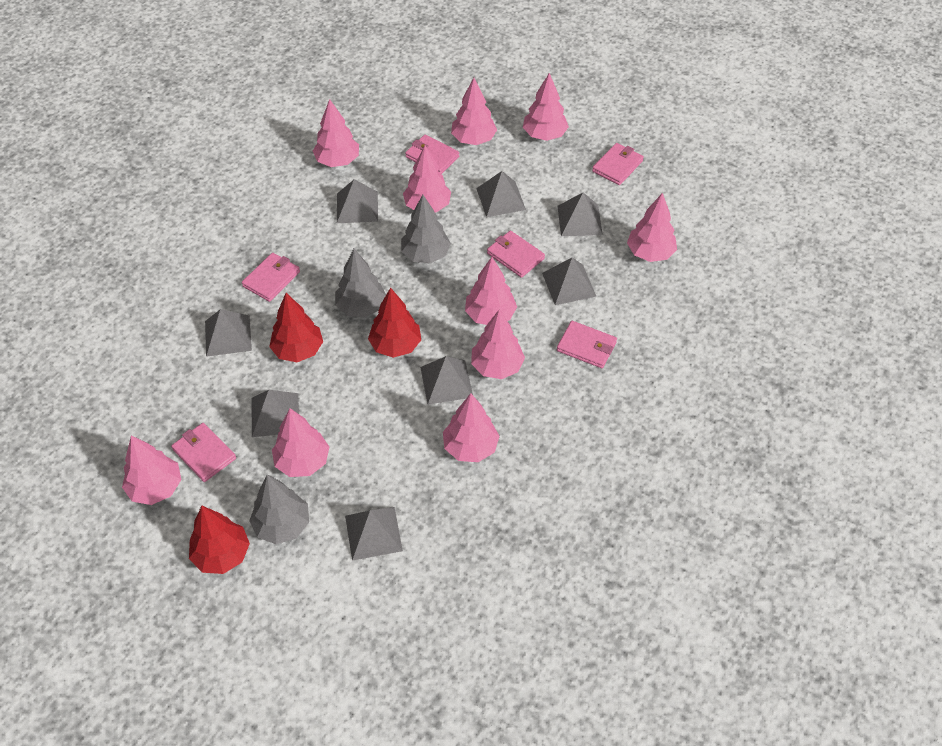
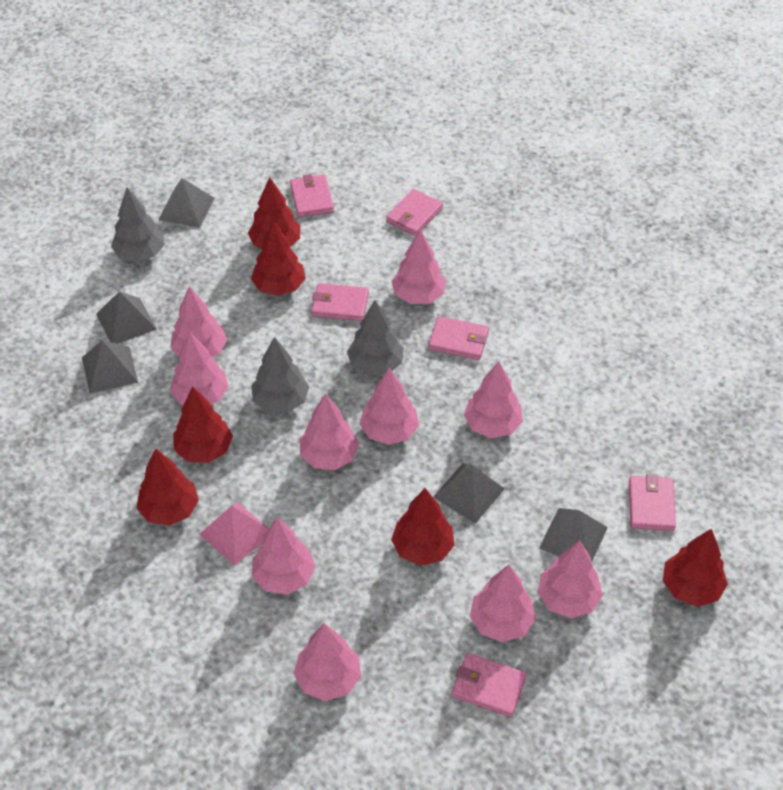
grey pyramid: [205,309,252,357] [251,390,299,437] [337,179,378,223] [345,507,403,561] [420,356,473,404] [476,171,526,217] [542,257,597,305] [557,192,603,236] = 8 -> [82,340,138,394] [96,291,157,344] [158,178,215,228] [433,463,505,524] [539,508,608,562] = 5
pink pyramid: none = 0 -> [199,502,269,566] = 1
red tree: [189,506,250,574] [269,293,323,362] [368,287,421,358] = 3 -> [136,448,199,526] [173,387,233,463] [248,177,300,248] [251,221,306,296] [391,488,454,566] [663,529,728,607] = 6

